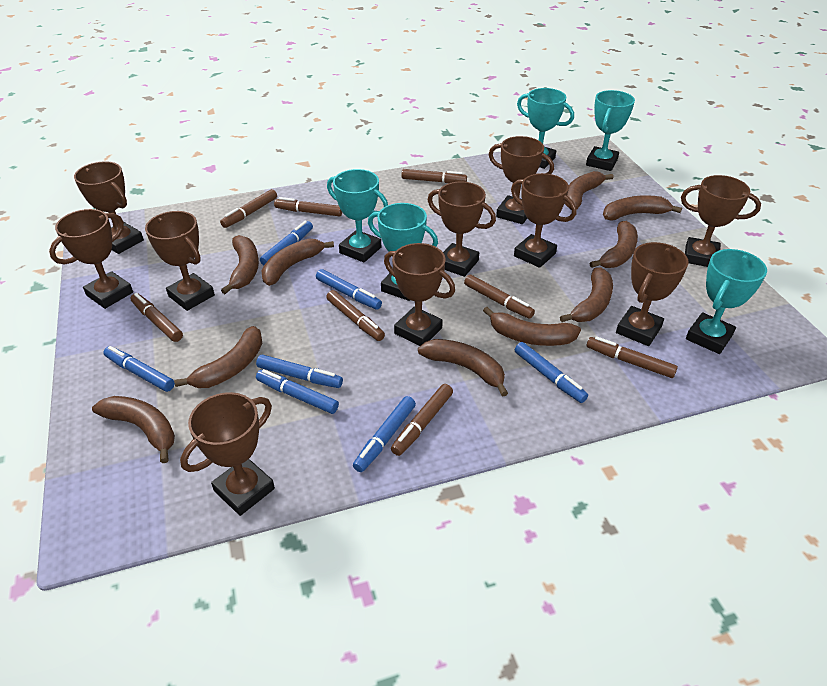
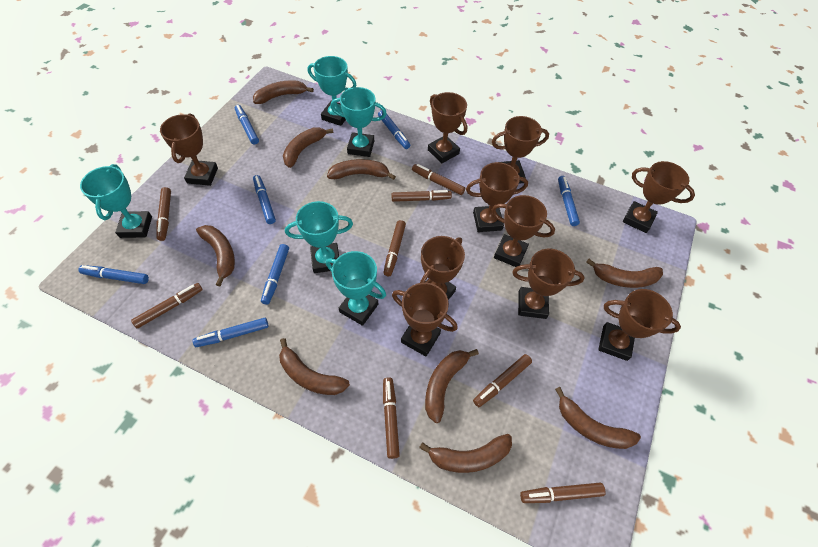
brown banana: [92,396,175,463] [174,326,262,388] [221,235,259,294] [262,239,334,286] [418,339,508,396] [483,307,581,346] [560,267,613,322] [565,171,614,210] [590,221,638,268] [603,195,682,220] = 10 -> [196,225,235,286] [253,80,314,104] [279,338,350,395] [283,128,334,168] [327,159,396,180] [419,434,512,473] [425,349,479,423] [555,387,641,449] [586,259,663,288] = 9

